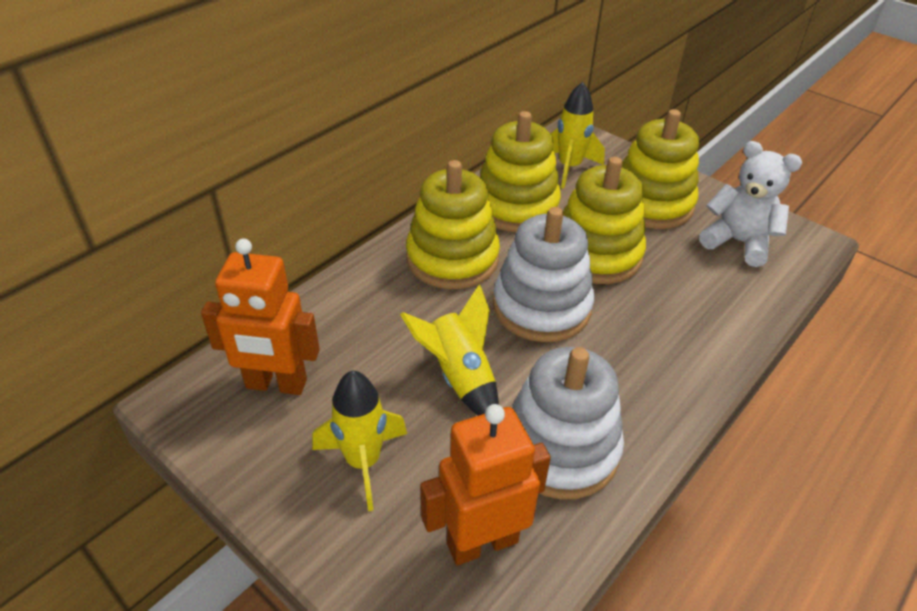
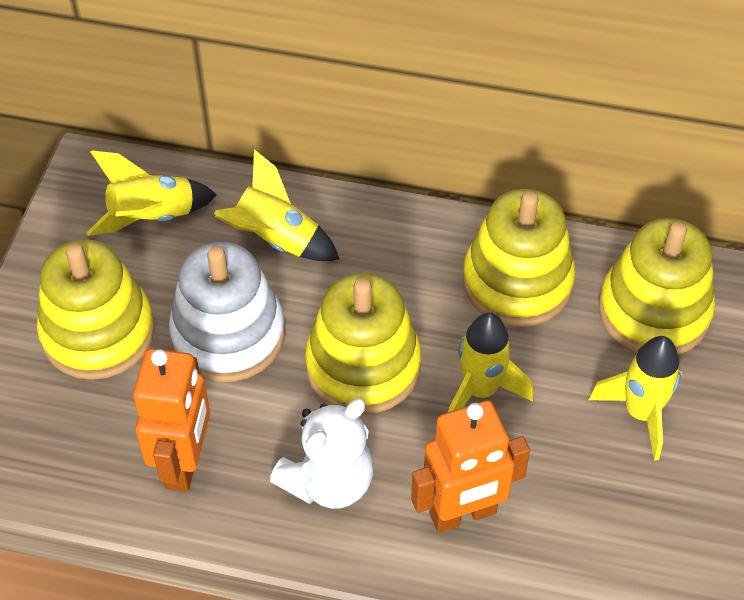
white stacking toy: [493,207,594,342] [511,347,624,499] = 2 -> [169,242,285,382] = 1
yellow rocket: [312,370,407,511] [400,284,499,416] [551,82,605,189] = 3 -> [87,150,217,236] [214,149,339,261] [448,312,534,412] [588,336,682,461] = 4

